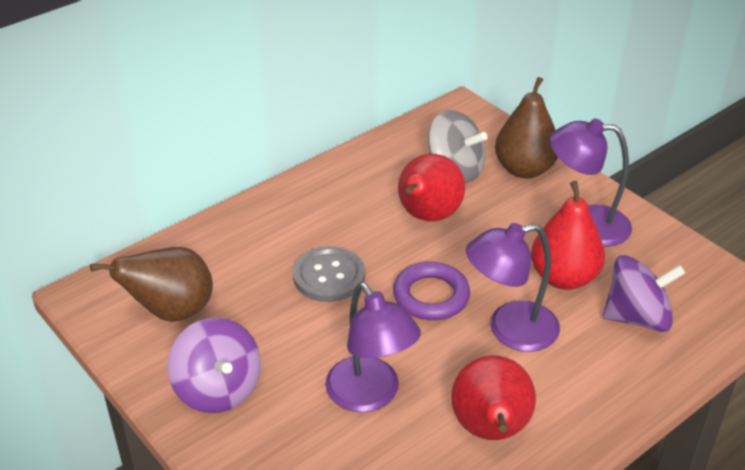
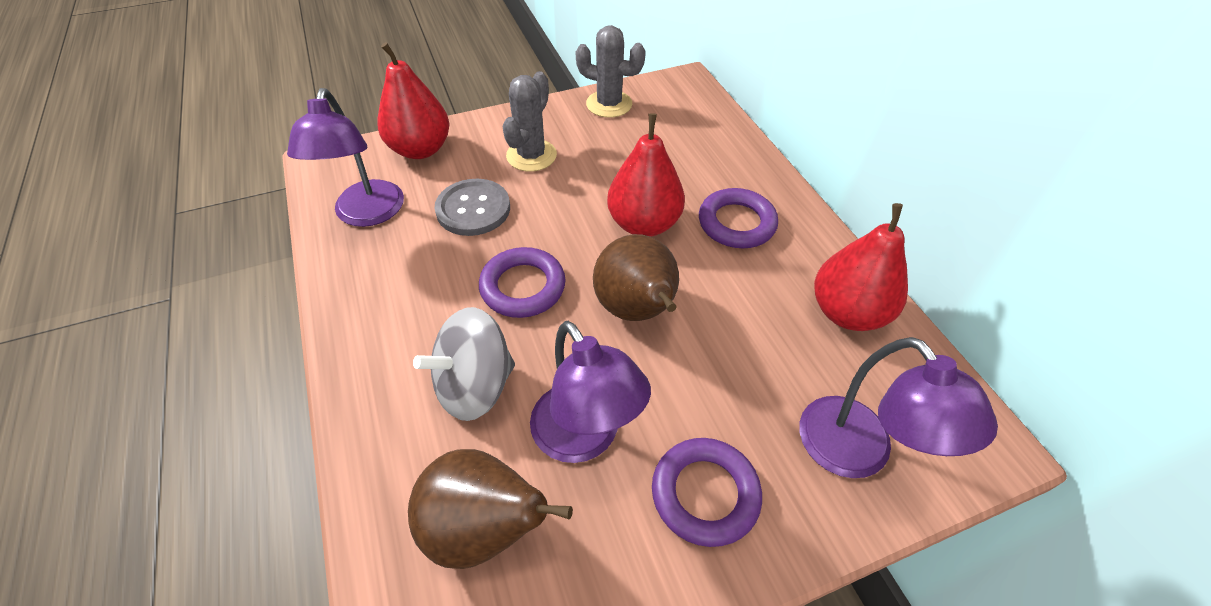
grey cactus: none = 0 -> [502,71,557,172] [575,25,646,118] = 2
purple ring: [393,262,470,320] = 1 -> [479,247,565,318] [652,438,762,547] [699,188,778,248] = 3
purple spinning top: [168,317,261,413] [603,255,685,332] = 2 -> none = 0

